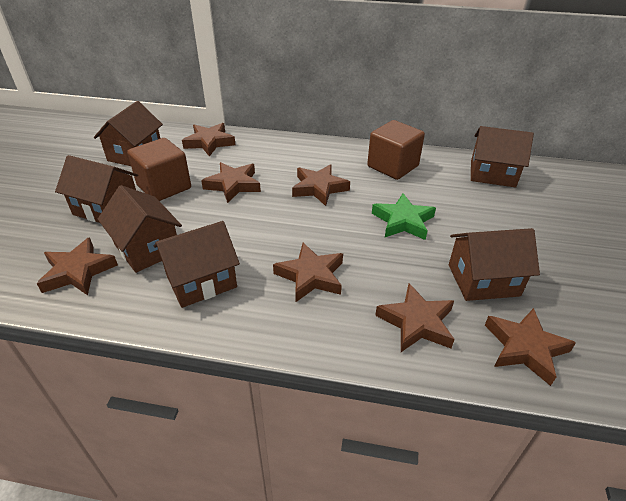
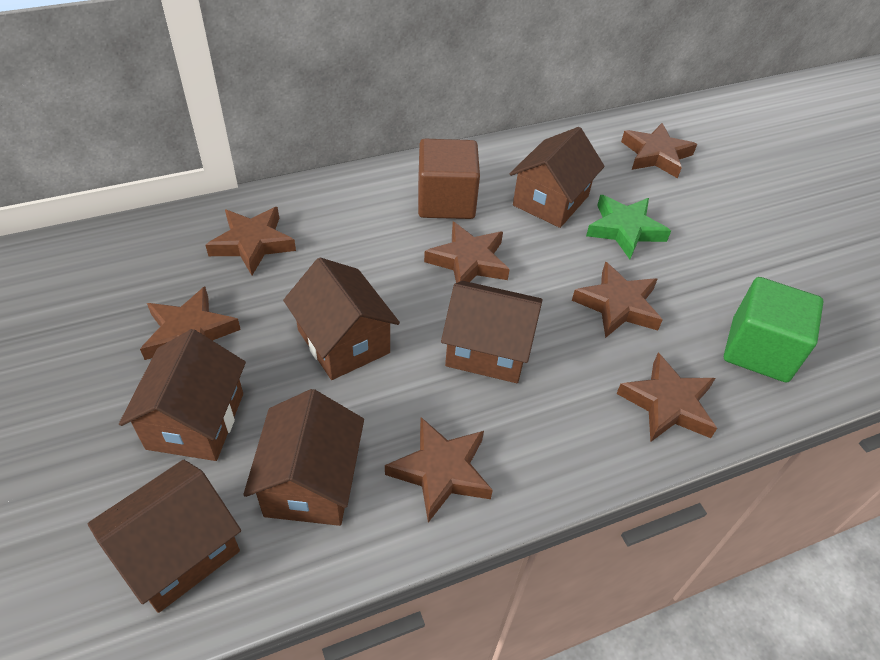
brown cube: [127,138,191,201] [367,120,425,180] = 2 -> [418,139,480,219] = 1
green cube: none = 0 -> [724,277,824,383] = 1

